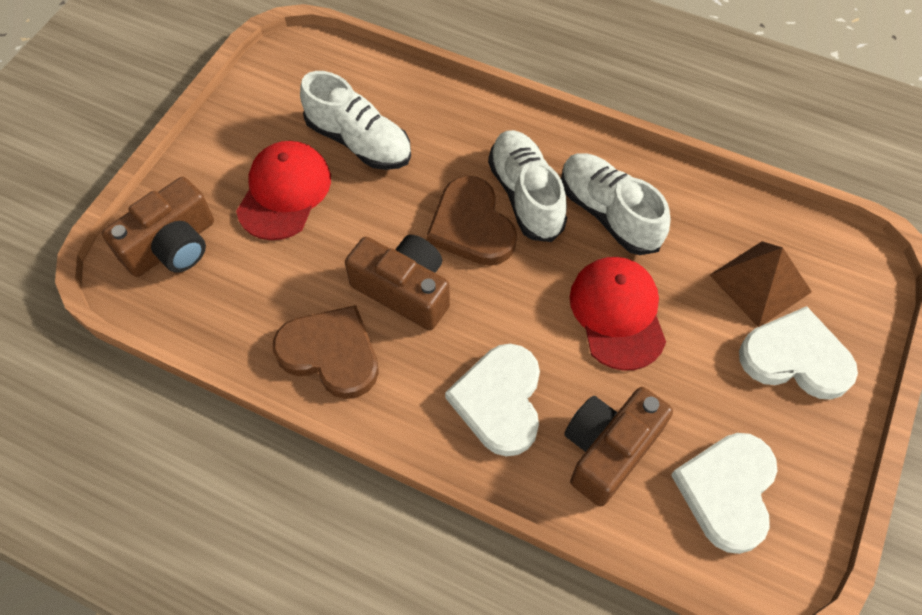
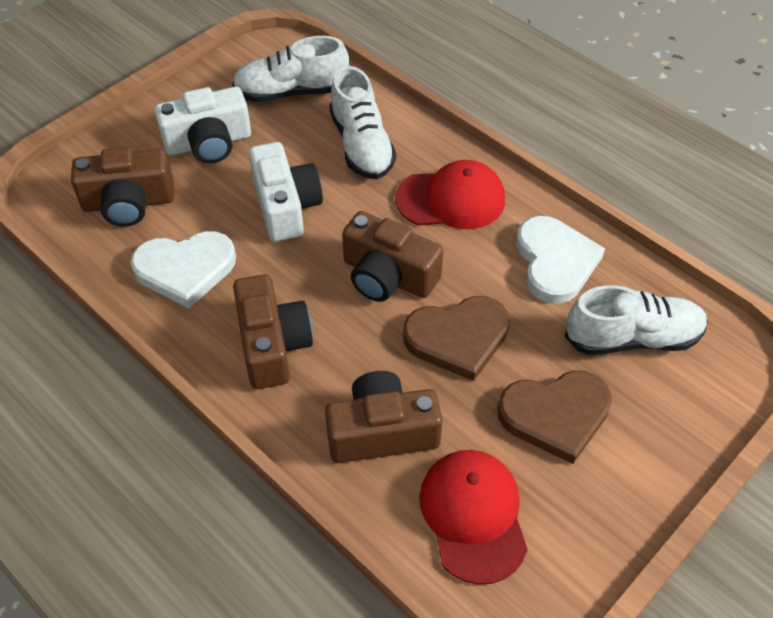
brown camera: [102,177,214,277] [345,235,450,330] [564,387,673,506] = 3 -> [71,147,174,226] [233,274,313,389] [325,371,443,463] [342,211,443,302] = 4
brown pyramid: [710,241,812,327] = 1 -> none = 0
white camera: none = 0 -> [154,87,251,163] [249,142,323,242] = 2
white heart: [445,344,540,456] [671,433,777,554] [739,306,858,400] = 3 -> [131,231,236,308] [516,216,605,304] = 2

